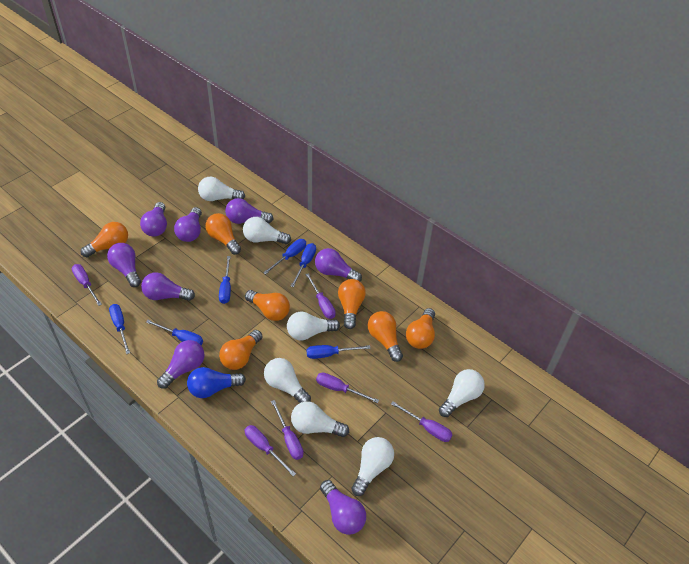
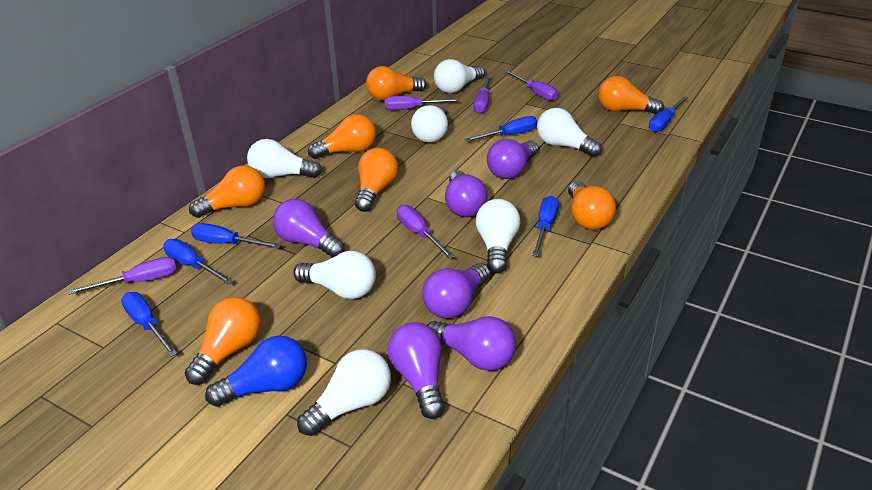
purple light bulb: [107,243,141,287] [140,202,167,237] [141,272,195,301] [157,340,204,389] [174,207,202,242] [225,198,273,224] [315,248,362,281] [320,480,366,535] = 8 -> [273,199,344,258] [388,322,445,419] [422,263,490,319] [428,316,516,371] [445,170,488,217] [487,139,538,179] = 6
purple screwdriver: [72,264,102,306] [245,425,296,476] [271,400,303,460] [305,273,336,319] [316,372,379,403] [391,401,453,442] = 6 -> [68,257,176,295] [385,96,460,110] [397,205,454,259] [474,75,491,113] [504,70,558,101] = 5

